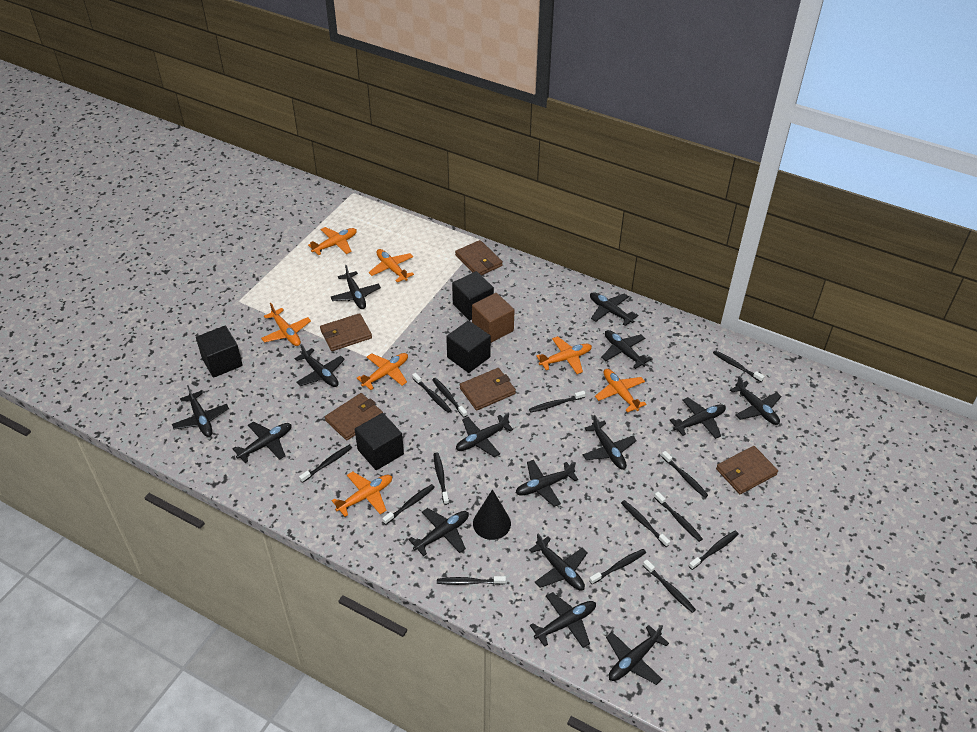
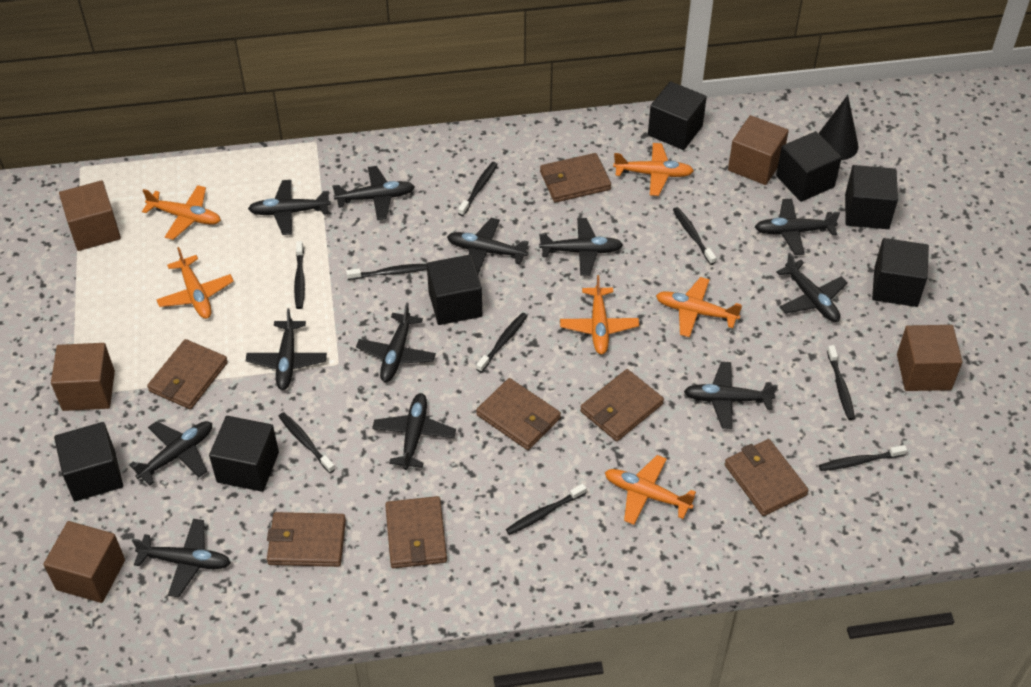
black cube: [196,326,243,378] [355,413,404,470] [446,320,491,373] [452,271,494,321] = 4 -> [54,422,123,501] [209,416,279,492] [427,255,482,325] [648,81,707,150] [776,131,842,202] [845,165,898,229] [872,238,929,307] = 7
black plane: [172,385,229,437] [233,421,292,463] [295,344,345,387] [331,265,381,309] [408,508,469,556] [456,413,513,457] [516,460,578,507] [529,534,588,591] [530,592,596,648] [582,415,637,470] [590,292,639,326] [601,330,651,369] [606,625,669,685] [670,397,726,439] [730,376,782,425] = 15 -> [129,421,212,486] [132,519,231,597] [246,308,327,390] [248,180,331,235] [332,166,415,220] [356,302,436,382] [372,393,456,470] [447,218,529,274] [539,218,623,275] [684,362,778,429] [755,199,840,255] [776,253,848,322] = 12
black toothbrush: [299,445,352,483] [382,484,435,525] [412,373,451,413] [432,378,467,418] [434,453,449,505] [437,576,506,585] [529,391,586,413] [589,549,646,584] [621,500,670,547] [643,559,696,613] [654,492,703,542] [661,451,708,498] [689,531,739,570] [713,350,765,382] = 14 -> [279,412,335,473] [294,241,305,309] [346,264,427,280] [458,162,497,216] [476,313,527,372] [506,484,587,535] [673,207,716,265] [819,445,907,471] [827,345,855,420] = 9
brown cube: [472,293,515,343] = 1 -> [43,521,125,603] [51,343,115,411] [59,180,121,251] [728,115,789,185] [897,325,962,391] = 5
brown wallet: [320,313,372,351] [325,393,383,440] [455,240,503,275] [460,368,516,411] [716,446,778,494] = 5 -> [147,339,228,409] [267,512,346,567] [385,496,447,568] [476,378,561,450] [540,153,611,203] [580,369,664,441] [725,439,809,516] = 7
orange plane: [261,303,311,346] [308,227,357,255] [332,471,392,517] [357,353,408,390] [369,249,414,283] [536,336,592,374] [595,369,646,413] = 7 -> [142,185,221,240] [156,247,234,319] [560,275,639,355] [605,455,696,525] [613,143,694,196] [656,277,742,337] = 6

